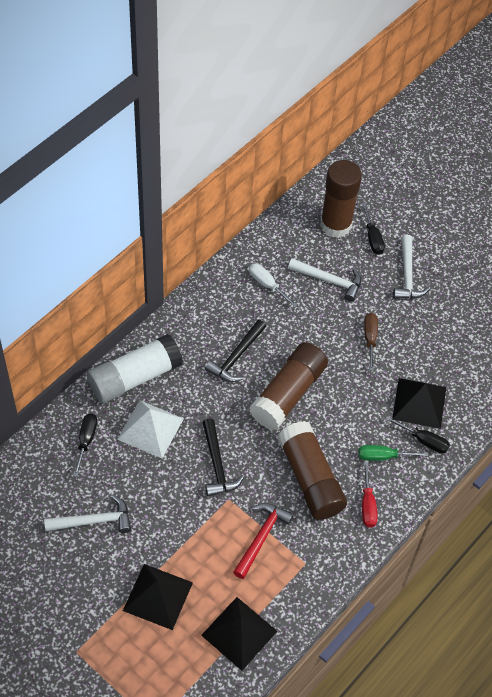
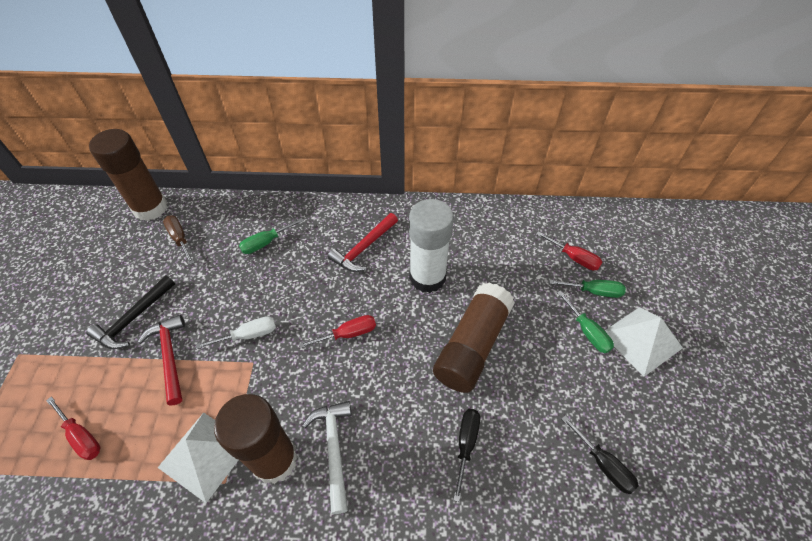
black hammer: [202,418,244,497] [205,320,266,382] = 2 -> [86,275,175,349] = 1
black pyramid: [123,564,193,630] [201,597,277,671] [392,378,446,429] = 3 -> none = 0
black screwdriver: [73,413,97,477] [362,203,385,255] [385,416,450,453] = 3 -> [453,409,480,502] [562,416,639,494] = 2
green screwdriver: [359,445,428,461] = 1 -> [239,218,304,254] [549,280,626,298] [557,290,614,353] = 3
red hammer: [233,503,294,579] = 1 -> [138,314,185,405] [328,213,398,272] = 2
red screwdriver: [362,461,378,528] = 1 -> [46,397,100,460] [299,315,376,348] [536,231,602,270] = 3
white hammer: [44,495,131,533] [288,258,361,302] [393,235,430,299] = 3 -> [302,401,352,514] = 1
white pyramid: [117,400,184,458] = 1 -> [158,412,239,503] [605,307,683,377] = 2

